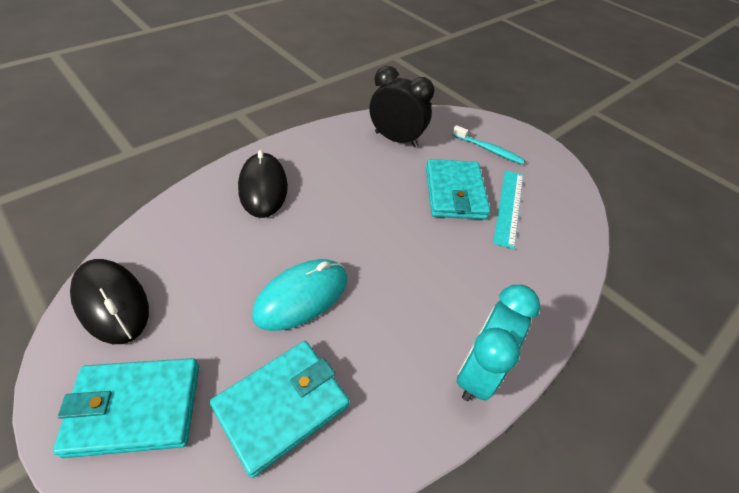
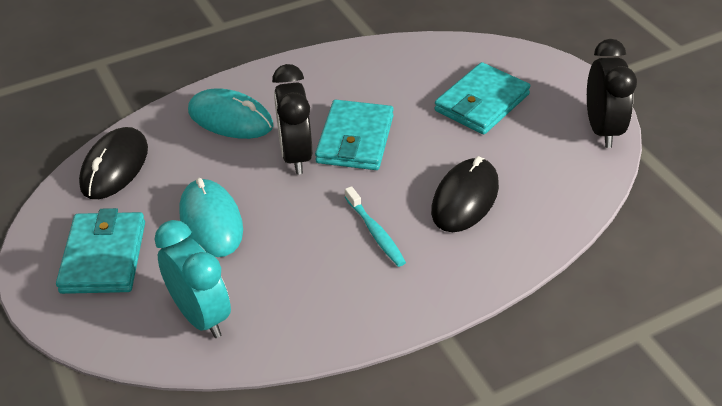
black clock: [369,66,434,147] = 1 -> [272,64,312,175] [587,39,637,148] = 2
turquoise mouse: [252,259,347,331] = 1 -> [179,178,243,257] [188,88,274,139] = 2
turquoise ruler: [493,170,523,249] = 1 -> none = 0

